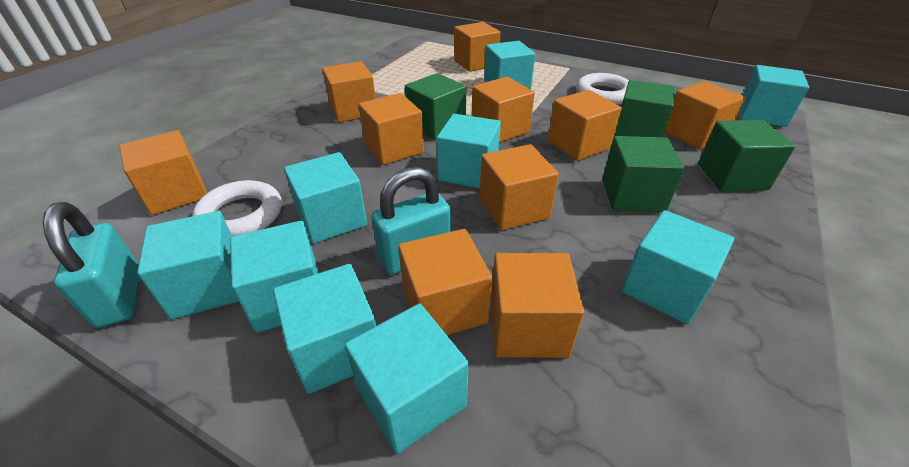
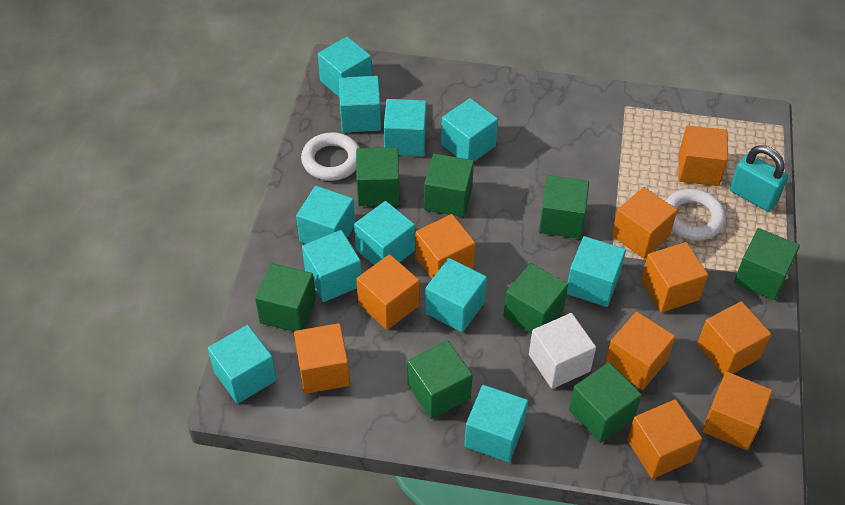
green cube: [405,73,466,140] [602,136,685,212] [614,80,675,137] [698,120,795,191] = 4 -> [255,263,316,332] [356,147,400,206] [408,341,473,419] [424,154,474,217] [503,263,568,334] [539,175,589,239] [569,362,642,443] [734,228,800,300] = 8
turquoise cube: [137,211,239,319] [230,221,319,333] [273,264,376,394] [284,152,367,244] [345,304,469,454] [437,114,501,188] [484,41,535,89] [622,210,734,324] [740,65,809,127] = 9 -> [208,325,277,404] [296,186,355,244] [302,230,361,302] [318,37,372,97] [339,76,381,133] [354,201,415,265] [384,99,427,156] [425,258,487,332] [441,98,498,161] [464,385,528,462] [567,236,626,307] = 11
turquoise padlock: [43,202,140,328] [371,167,451,275] = 2 -> [730,145,788,211] = 1
white cube: none = 0 -> [529,313,596,389] = 1

